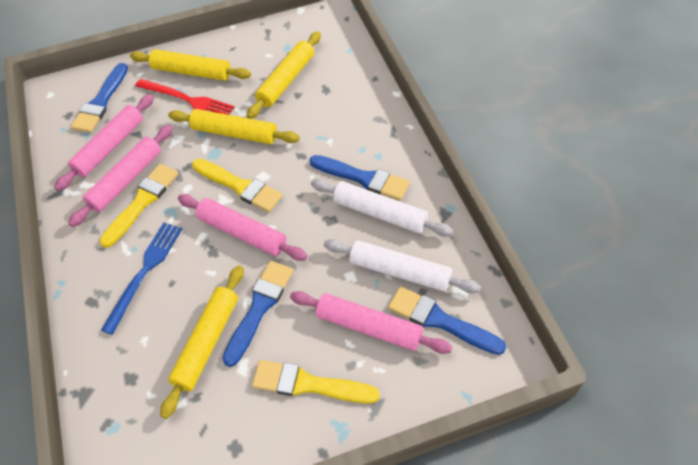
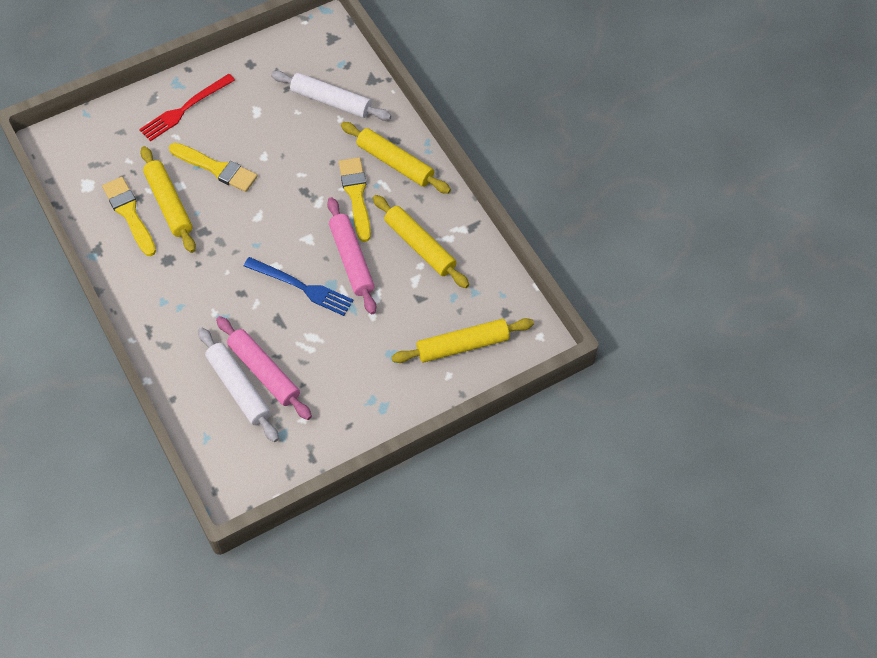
blue brush: [71,63,128,133] [223,261,293,367] [310,155,410,200] [388,286,506,355] = 4 -> none = 0
pink rolling pin: [54,94,154,191] [68,125,173,227] [178,194,307,261] [290,291,452,354] = 4 -> [216,316,312,420] [327,197,376,314] = 2

